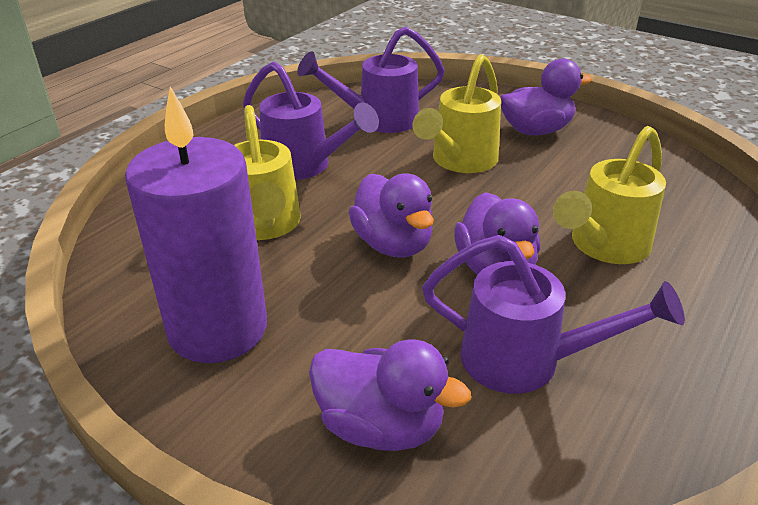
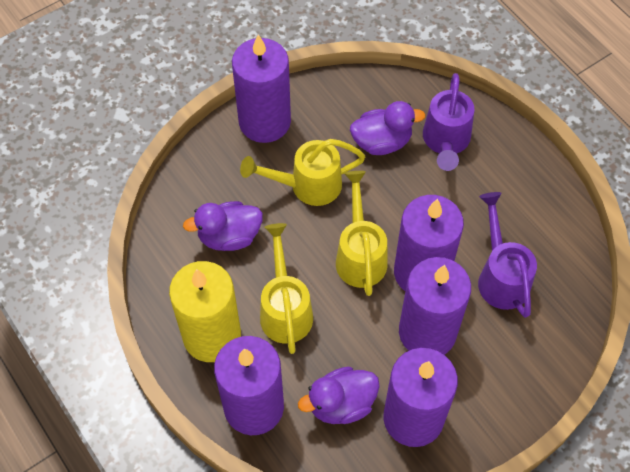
purple candle: [125,87,267,363] = 1 -> [214,336,284,435] [232,34,291,143] [383,348,458,447] [394,195,464,291] [399,257,471,355] = 5
purple duck: [309,339,471,451] [349,174,434,258] [454,192,540,275] [500,58,592,135] = 4 -> [183,201,263,251] [298,366,380,424] [350,101,426,155] = 3
purple watering can: [243,62,379,180] [297,26,445,133] [422,235,685,394] = 3 -> [423,73,474,171] [478,192,537,318] = 2
yellow candle: none = 0 -> [169,261,241,362] = 1

